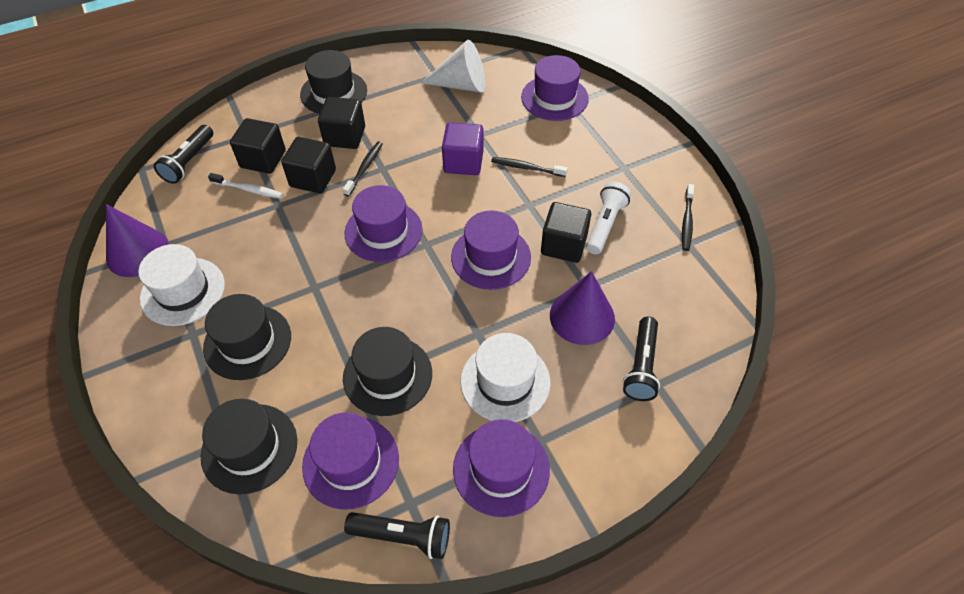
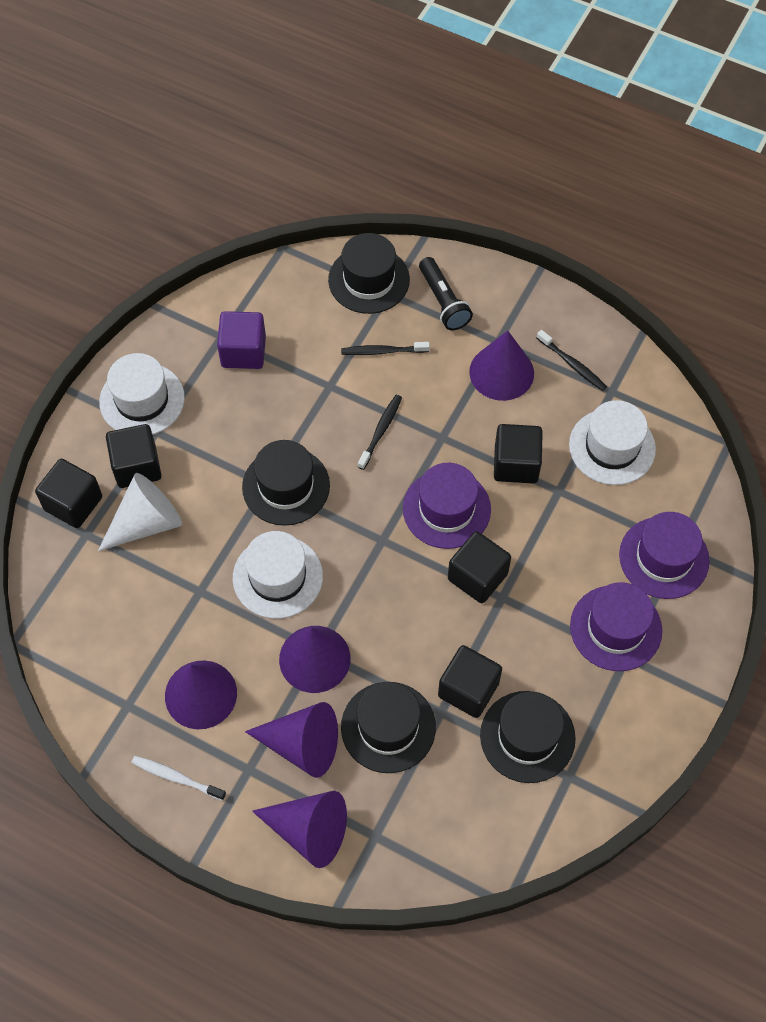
black cube: [230,118,286,174] [281,137,336,193] [318,97,365,149] [541,202,591,263] = 4 -> [35,459,102,528] [106,424,161,488] [438,645,502,718] [448,531,511,603] [494,424,543,483] = 5
black flashlight: [154,125,213,184] [344,512,450,559] [623,317,660,401] = 3 -> [419,257,473,330] = 1
purple cone: [106,204,169,277] [550,271,615,345] = 2 -> [165,660,237,729] [245,702,338,778] [252,791,347,868] [279,626,351,693] [469,330,534,401] = 5
purple hat: [302,412,399,510] [344,185,423,262] [451,210,531,290] [453,419,550,517] [521,55,589,121] = 5 -> [403,463,491,549] [570,582,662,671] [619,512,710,599] = 3
white flashlight: [586,182,631,254] = 1 -> none = 0
white hat: [138,244,225,326] [460,333,550,422] = 2 -> [99,353,185,435] [233,531,323,619] [569,400,656,485] = 3

